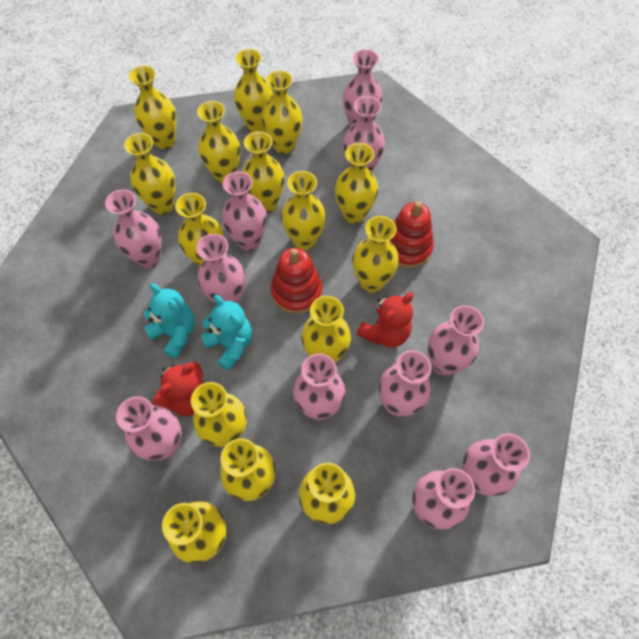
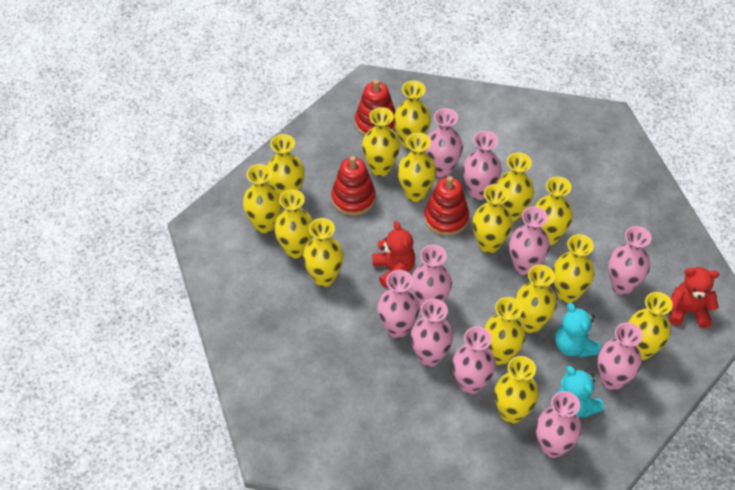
pink vase: [105,189,161,268] [116,396,181,461] [196,234,246,304] [222,171,267,251] [293,353,345,420] [343,49,382,127] [343,96,385,172] [379,350,431,417] [412,468,475,530] [427,305,484,376] [462,433,530,496] = 11 -> [378,270,420,338] [411,245,452,309] [411,299,453,367] [425,108,463,177] [452,326,496,394] [463,131,502,200] [509,206,550,275] [536,391,581,458] [597,322,643,390] [608,226,652,295] = 10
red stacking toy: [271,248,322,314] [389,201,434,269] = 2 -> [331,156,376,216] [355,79,395,136] [424,176,469,236] = 3

